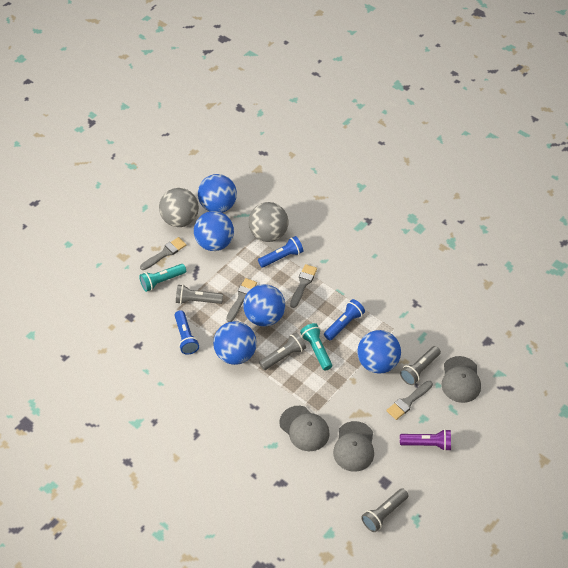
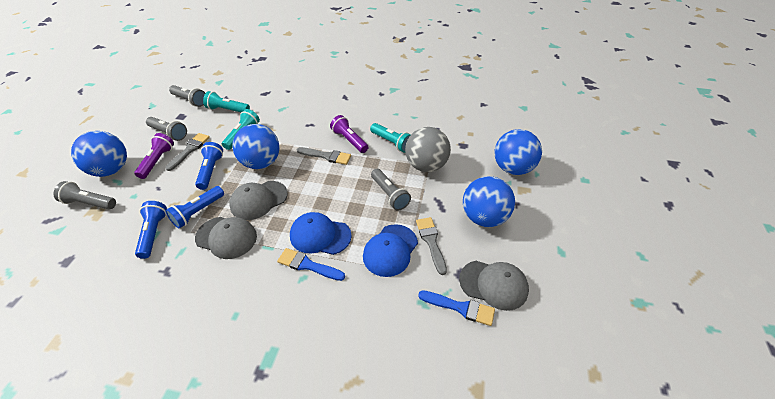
blue ball: [194,211,234,251] [198,174,237,213] [213,321,257,365] [243,284,285,327] [357,330,401,374] = 5 -> [71,131,127,177] [232,124,279,169] [463,176,515,227] [495,129,542,175] = 4
blue brush: none = 0 -> [277,248,345,281] [418,290,495,326] = 2
blue cap: none = 0 -> [290,212,352,255] [363,224,418,277] = 2
grey ball: [159,188,199,227] [248,202,288,242] = 2 -> [405,127,451,172] = 1
grey brush: [140,237,186,270] [226,278,257,322] [290,264,317,308] [386,381,433,420] = 4 -> [165,133,210,171] [297,147,351,165] [416,217,447,275] = 3
purple flashlight: [400,429,451,451] = 1 -> [134,133,174,179] [330,115,368,153] = 2
turquoise flashlight: [139,264,186,292] [300,323,332,371] = 2 -> [203,91,250,112] [222,109,260,150] [370,123,410,153] = 3

